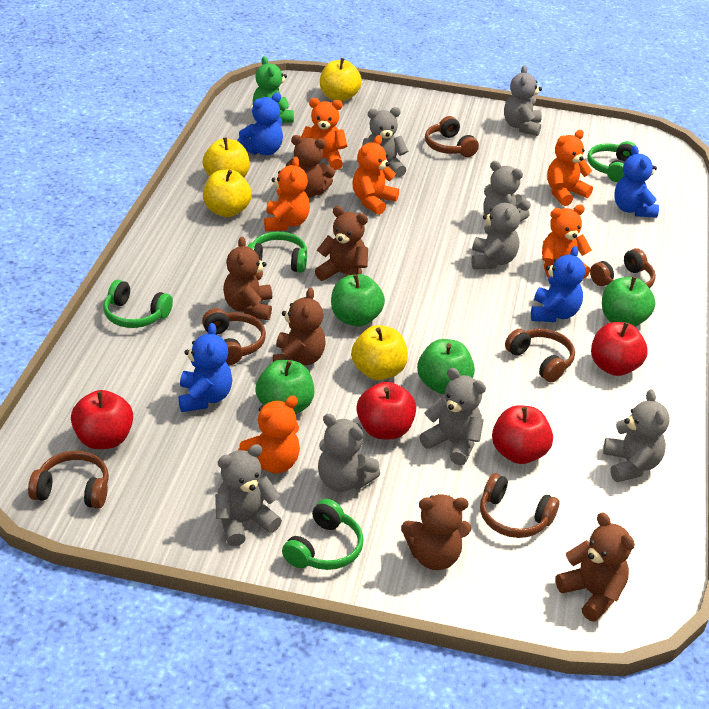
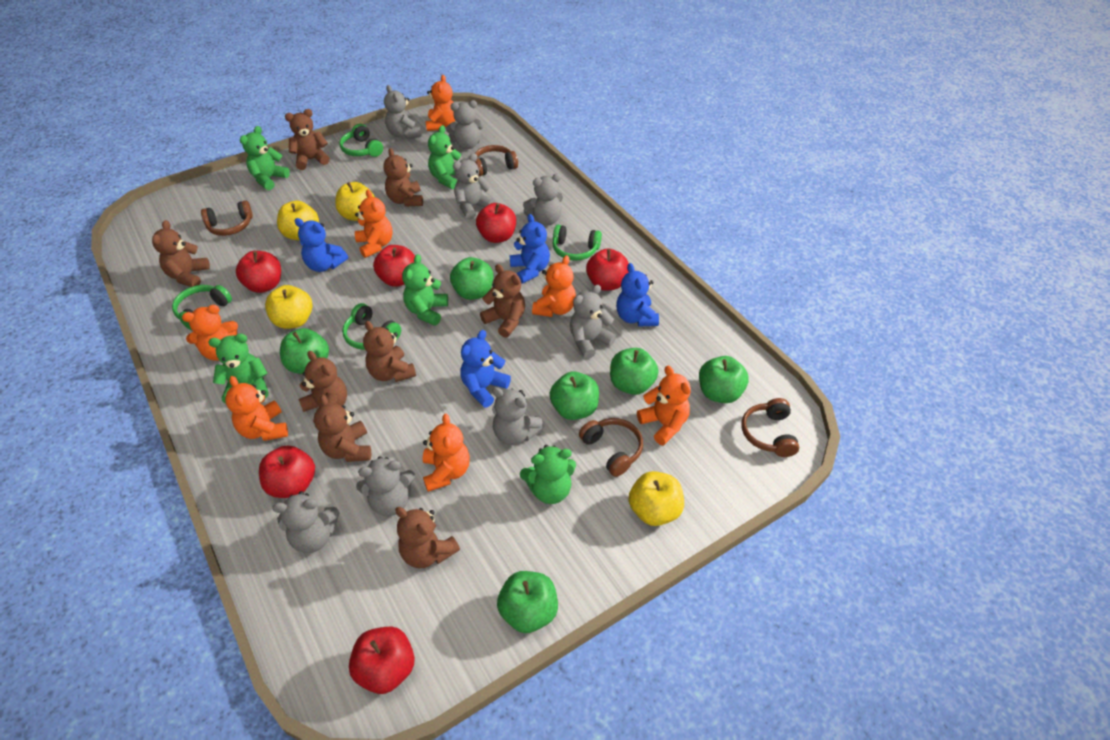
brown headphones: [28,451,109,509] [202,308,266,365] [425,116,479,157] [480,473,559,538] [505,328,575,382] [590,248,656,288] = 6 -> [201,200,253,236] [475,145,518,176] [579,418,643,477] [741,398,799,457] = 4
brown teddy bear: [223,236,272,320] [273,288,325,365] [286,135,335,198] [315,206,368,281] [401,494,471,570] [556,512,635,622] = 6 -> [152,220,210,287] [285,109,330,170] [298,351,347,422] [314,395,371,462] [363,321,416,382] [383,148,423,206] [395,507,460,568] [480,264,525,338] = 8
green apple: [255,360,314,414] [331,274,385,327] [417,339,475,394] [602,277,655,327] = 4 -> [280,328,329,374] [450,257,493,300] [497,571,558,633] [550,372,599,420] [610,348,659,395] [699,356,749,403] = 6
green teddy bear: [253,56,294,123] = 1 -> [209,334,269,403] [240,126,290,190] [402,254,448,326] [428,125,461,189] [520,445,576,504] = 5
orange teddy bear: [238,396,300,473] [264,157,310,231] [301,98,347,170] [352,135,399,215] [542,204,592,279] [547,130,593,206] = 6 -> [182,305,238,361] [225,376,288,441] [355,190,393,258] [423,414,470,492] [425,75,455,131] [532,255,576,317] [637,366,691,446] = 7
red apple: [71,390,133,449] [357,382,416,439] [492,405,553,464] [591,322,648,376] = 4 -> [236,251,281,293] [259,445,315,498] [349,627,415,694] [373,245,415,287] [476,203,516,243] [586,248,629,291] = 6

